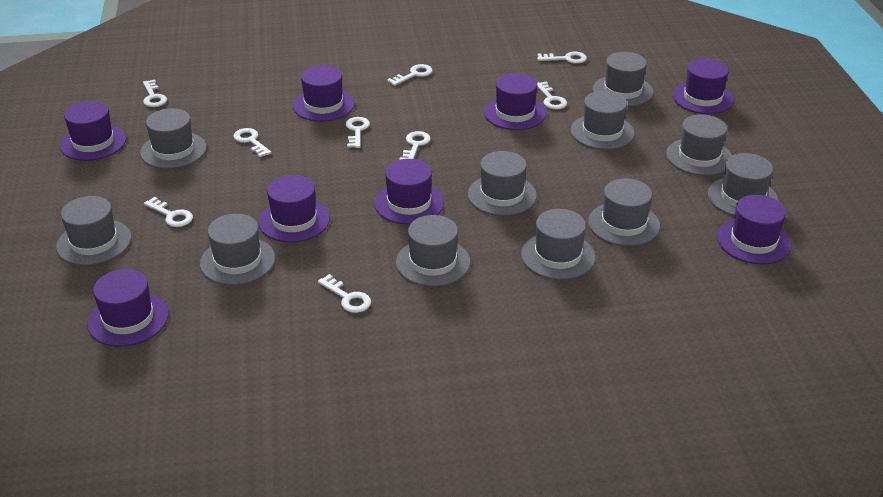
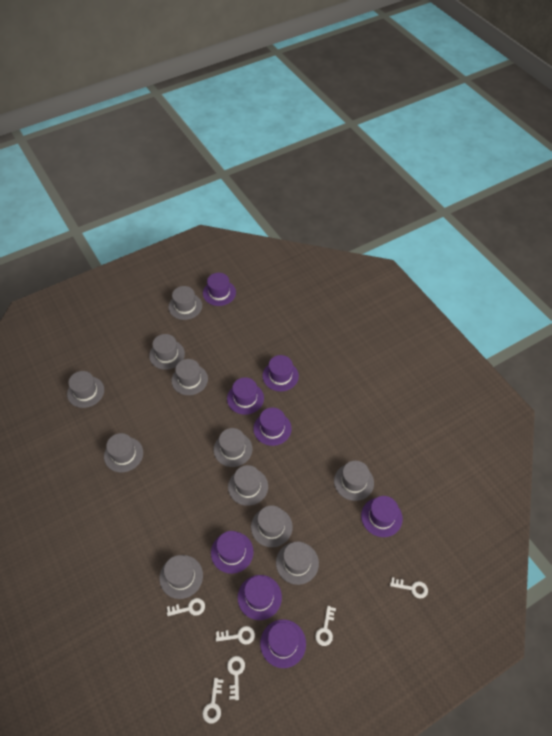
white key: [143,80,167,107] [144,197,193,227] [233,128,271,157] [318,274,371,313] [346,117,370,148] [387,64,433,86] [399,131,431,160] [537,52,587,64] [537,82,567,109] = 9 -> [167,598,205,616] [202,678,224,724] [216,626,255,645] [227,656,245,700] [315,606,336,646] [390,577,428,599] = 6

